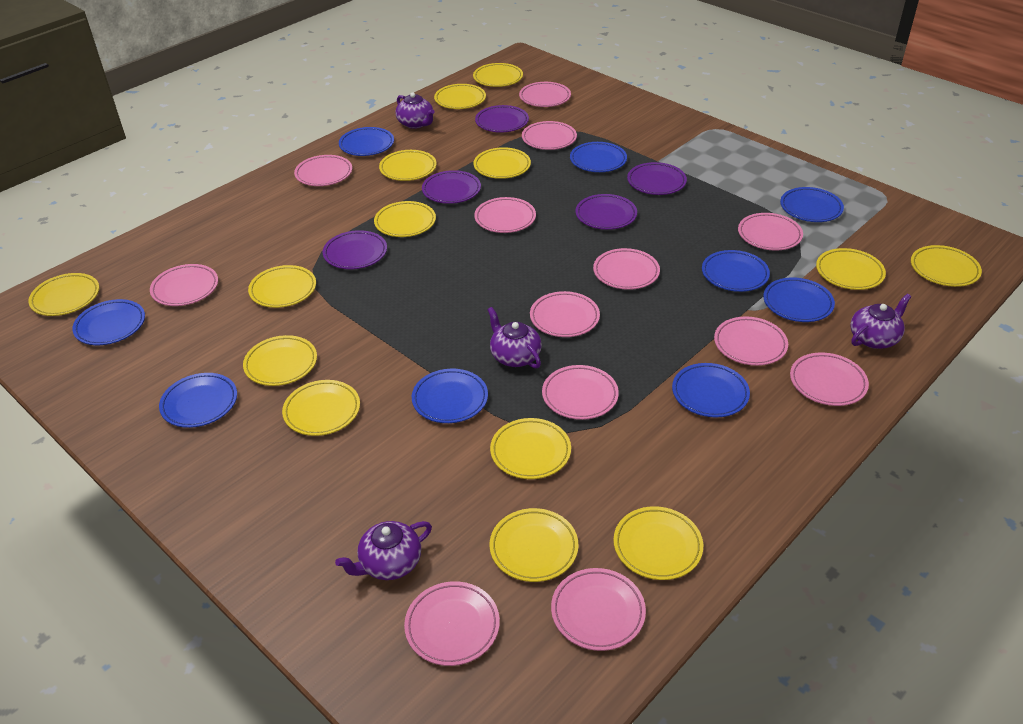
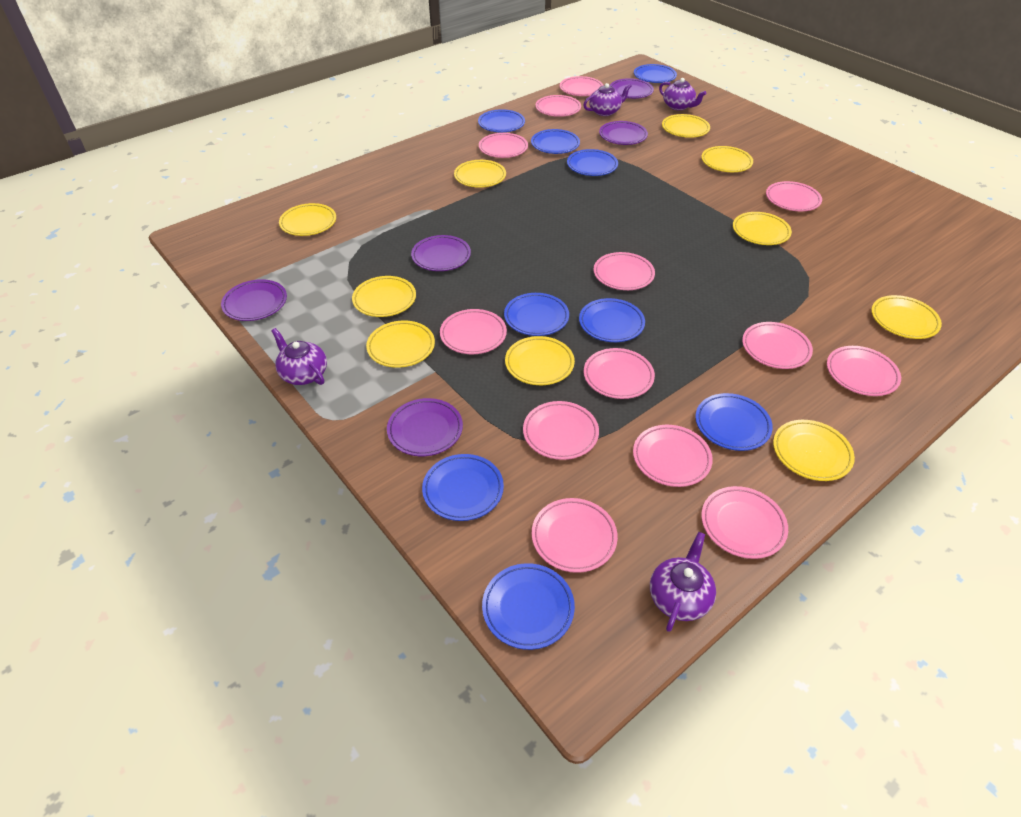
yellow plate: [28,273,99,316] [243,335,317,386] [248,265,316,308] [282,380,360,436] [374,201,436,237] [379,150,437,181] [434,84,486,109] [473,63,523,87] [474,147,531,179] [489,508,579,582] [490,418,571,479] [614,506,703,580] [816,248,886,290] [911,245,982,287] = 14 -> [279,203,336,236] [352,276,416,317] [366,321,435,368] [454,160,506,188] [505,336,575,385] [662,114,710,138] [701,146,753,172] [733,212,792,245] [773,420,855,481] [871,295,942,339] = 10

